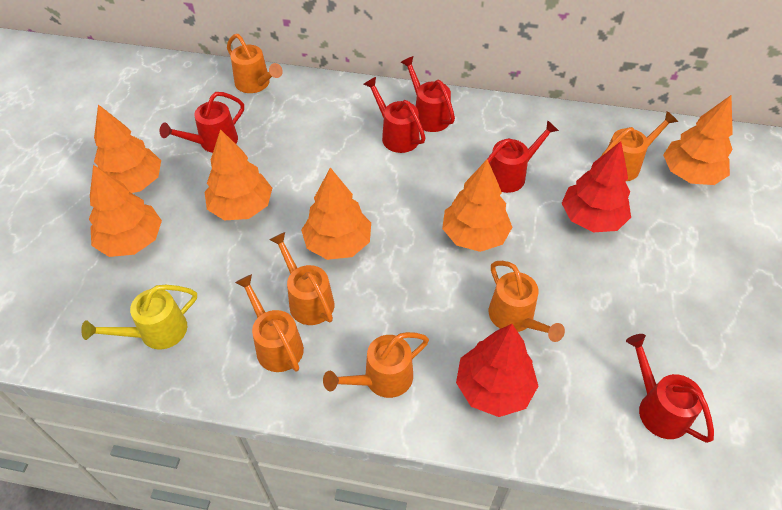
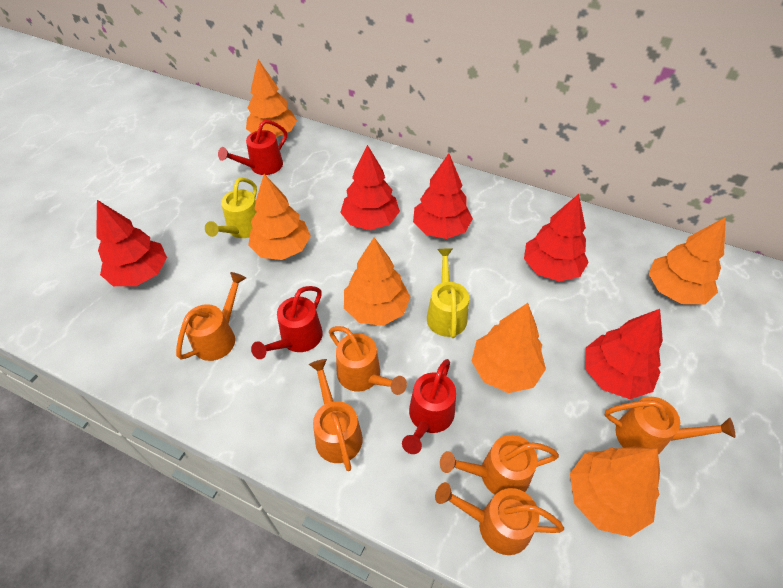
red tree: [456,324,538,417] [561,141,631,232] = 2 -> [96,200,167,286] [340,145,400,230] [413,153,473,239] [524,194,589,282] [585,309,663,399] = 5
red watering can: [160,92,244,153] [364,77,425,153] [400,56,455,132] [488,120,559,193] [626,334,714,443] = 5 -> [218,120,287,175] [251,286,323,359] [402,359,456,454] = 3
yellow watering can: [81,285,197,349] = 1 -> [205,177,257,238] [427,248,469,338] = 2

